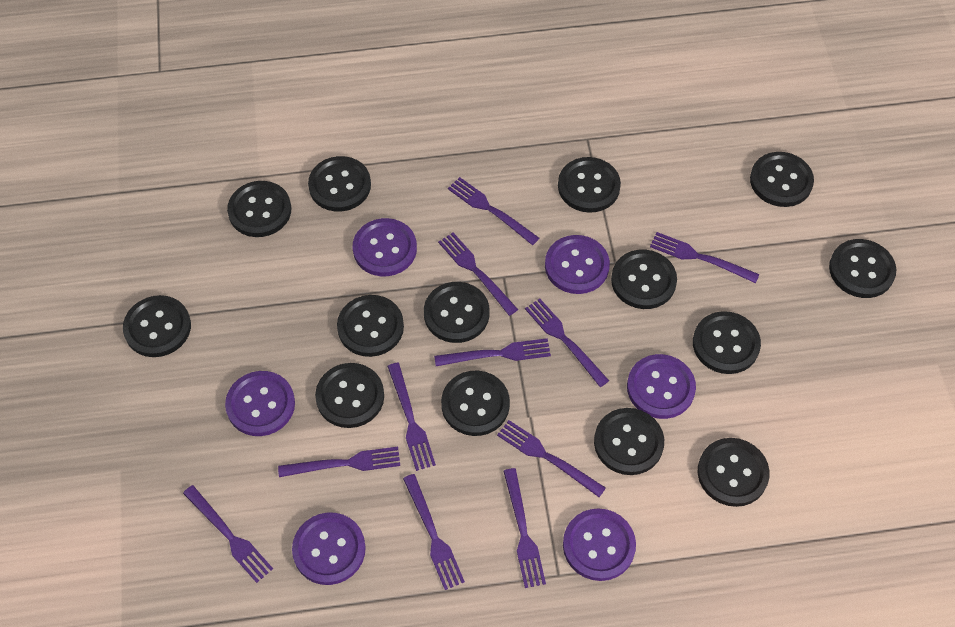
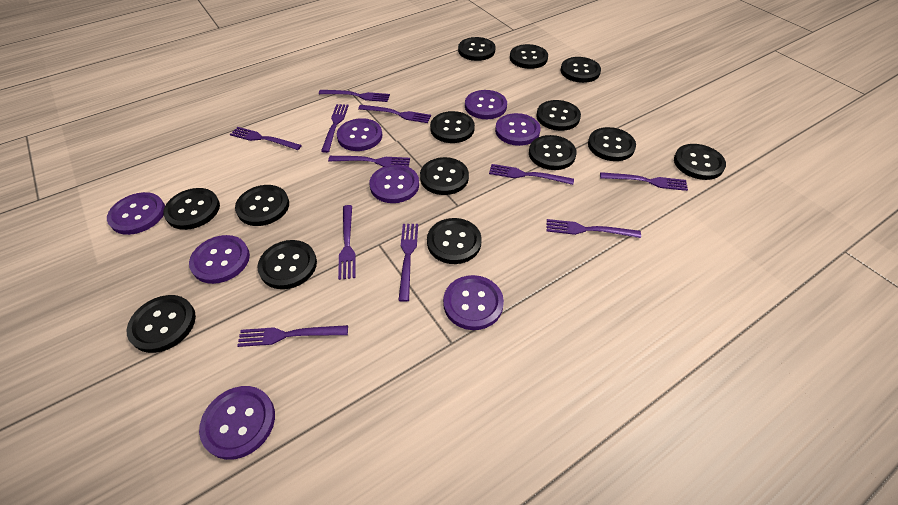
purple button: [225,371,295,436] [292,512,366,585] [353,218,417,276] [545,235,610,294] [563,508,636,581] [627,354,696,419] = 6 -> [107,192,165,235] [189,235,250,284] [199,386,275,460] [337,118,382,151] [369,165,419,203] [443,275,504,330] [465,90,507,119] [495,113,540,146] = 8

